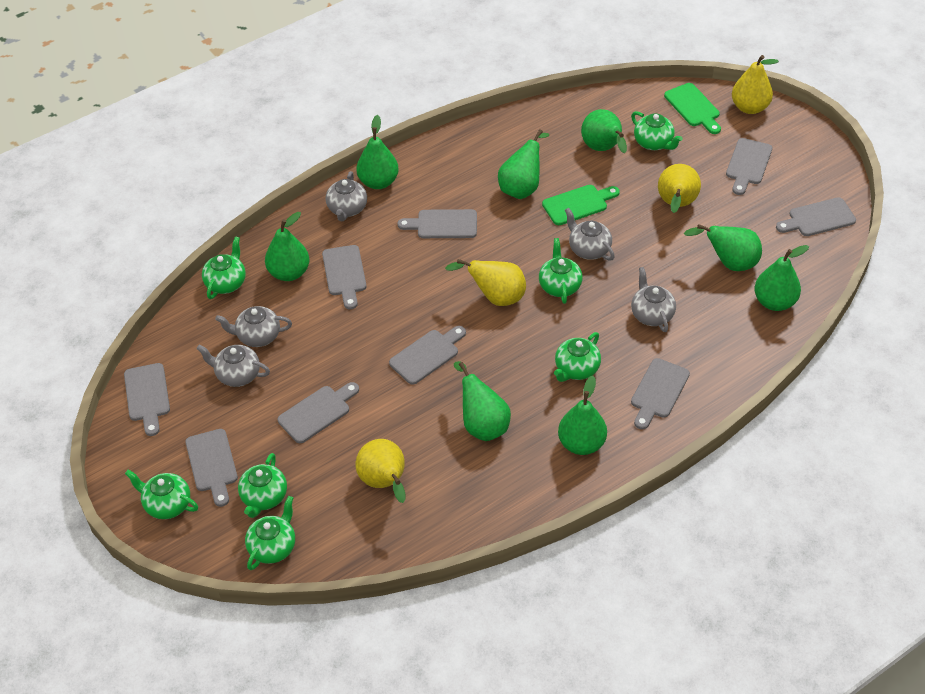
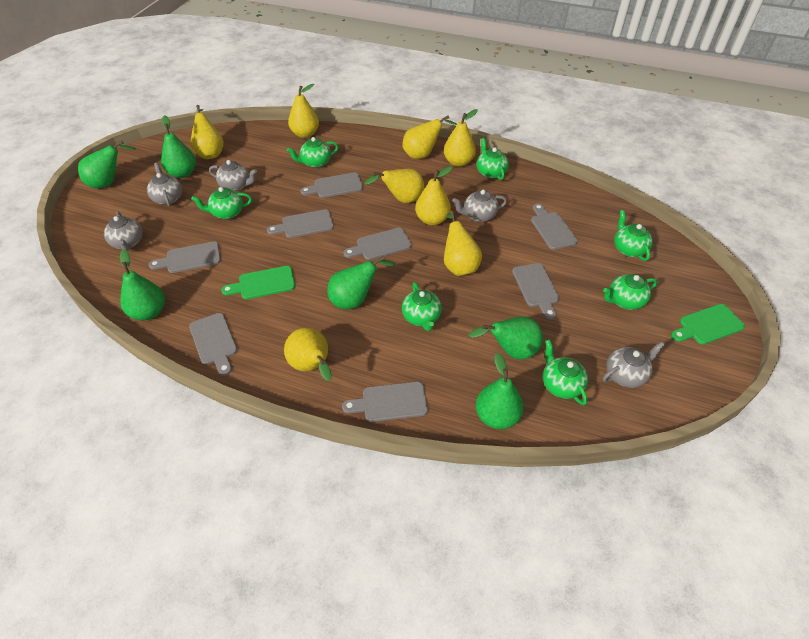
green pear: [265,212,309,281] [356,115,399,189] [454,361,511,441] [498,129,550,199] [558,376,607,455] [581,109,627,153] [684,224,762,271] [754,245,809,311] = 8 -> [78,140,136,188] [120,249,165,320] [161,115,196,178] [327,256,396,309] [469,317,543,360] [476,353,524,429] = 6
grey cutting board: [124,363,170,436] [185,429,238,507] [277,382,359,443] [322,245,366,309] [389,326,466,385] [397,209,477,238] [631,358,690,430] [726,138,772,195] [776,197,856,236] = 9 -> [149,241,221,273] [189,313,238,376] [267,209,334,238] [301,172,363,198] [342,382,428,422] [344,228,412,260] [512,263,559,319] [531,203,578,250] = 8
yellow pear: [356,439,405,503] [445,259,526,306] [658,164,701,213] [732,55,779,114] = 4 -> [191,105,224,159] [284,327,332,381] [288,84,319,138] [364,169,424,203] [403,115,457,159] [415,166,452,225] [444,109,478,167] [444,211,482,276] = 8

